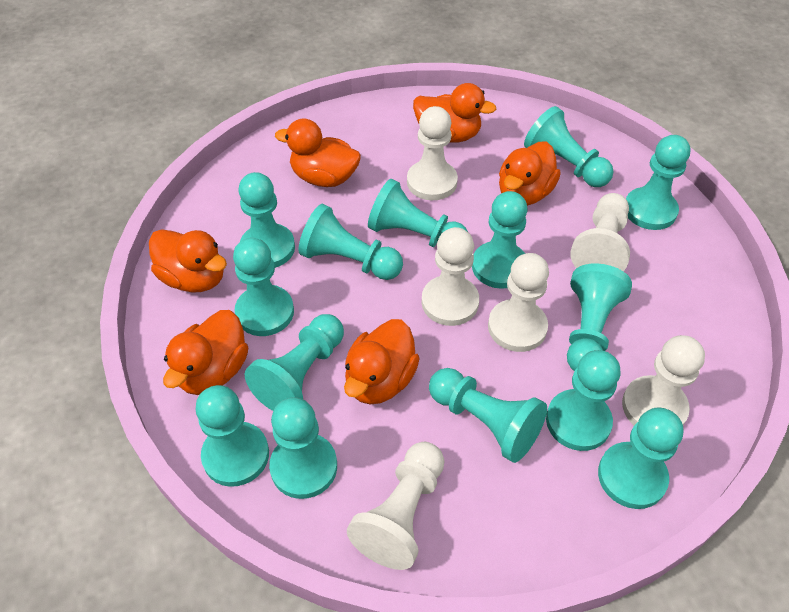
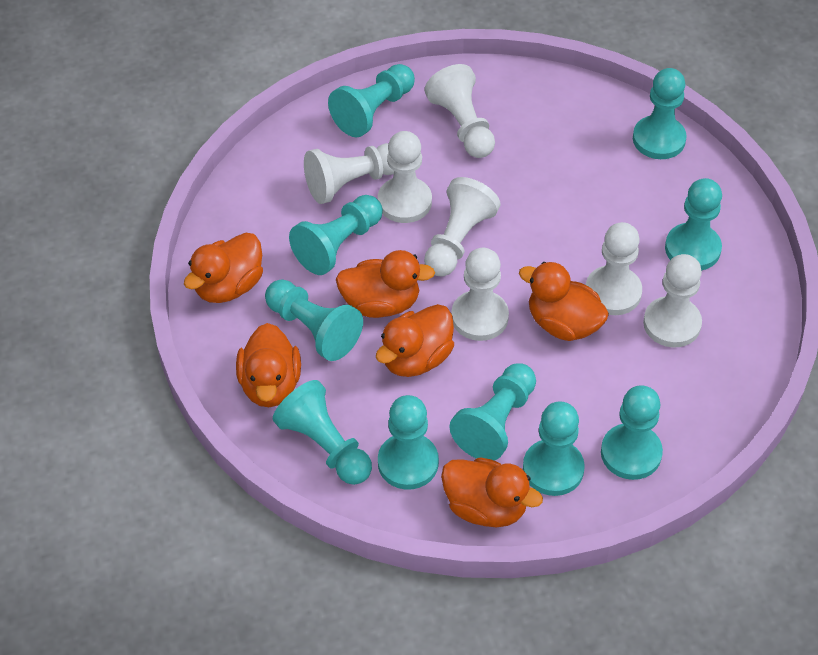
turquoise pawn: [195,385,269,487] [233,238,294,336] [238,172,295,268] [245,314,344,411] [269,397,337,499] [298,204,403,280] [368,179,468,247] [429,368,547,463] [472,191,528,289] [524,106,614,187] [546,350,620,451] [567,263,632,371] [598,407,683,509] [626,135,690,230] = 14 -> [265,279,363,361] [273,380,372,485] [289,195,383,275] [328,64,415,137] [378,395,439,490] [449,363,536,460] [523,401,585,496] [601,385,663,480] [633,68,687,159] [665,178,722,270] = 10
white pawn: [347,442,445,570] [407,106,458,200] [421,227,479,326] [488,253,549,352] [570,193,630,271] [622,335,705,425] = 6 -> [304,143,394,204] [378,131,432,223] [424,64,495,158] [424,177,500,277] [451,248,509,341] [586,222,642,315] [643,254,702,347] = 7

